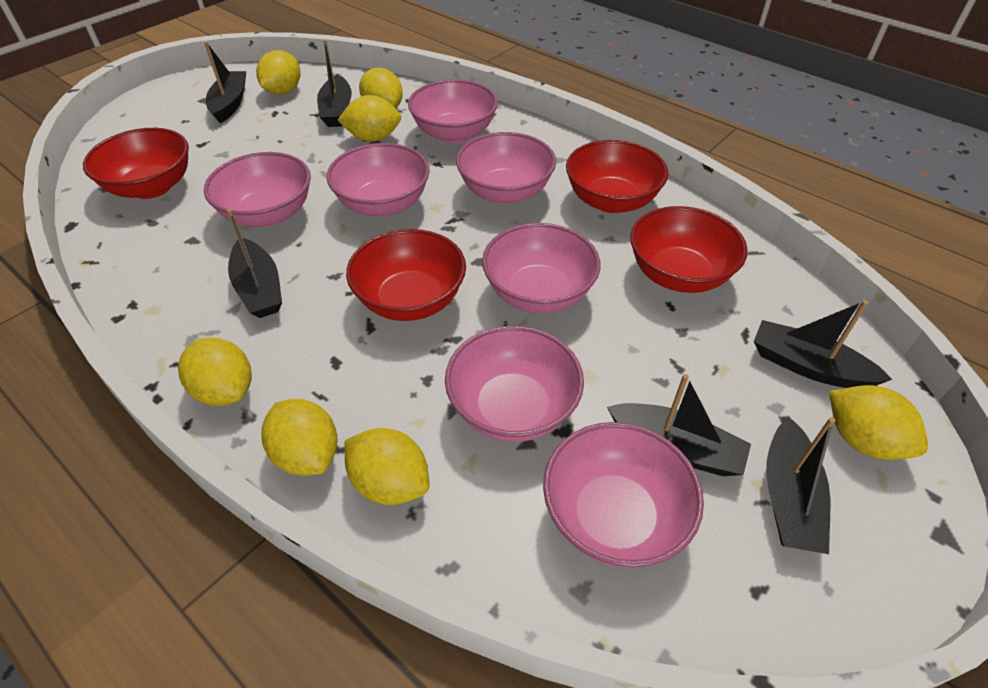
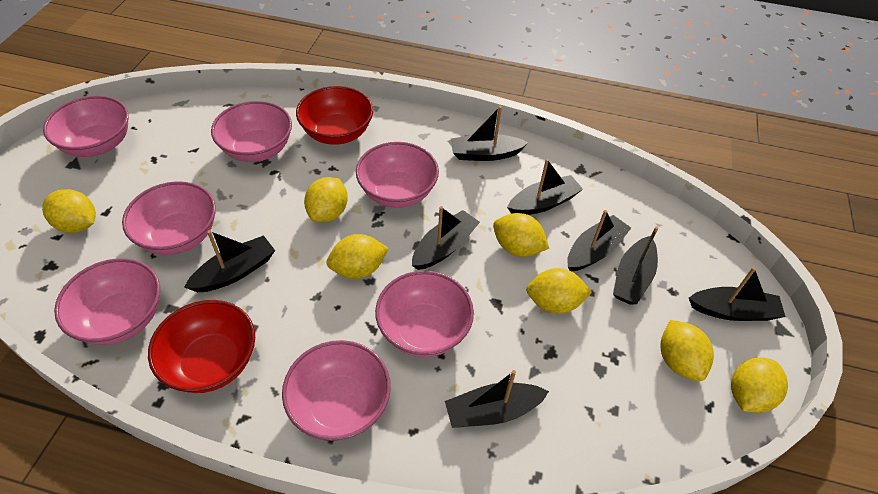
black boat: [204,42,246,123] [227,209,282,318] [317,40,352,127] [607,374,751,476] [754,300,892,388] [766,417,835,554] = 6 -> [184,230,275,292] [412,206,480,270] [445,370,549,428] [451,106,528,161] [507,159,583,215] [567,210,631,271] [613,226,658,305] [689,267,785,321] = 8
red bowl: [83,128,189,199] [346,229,466,321] [566,140,668,213] [630,206,748,293] = 4 -> [148,300,255,393] [296,86,373,145] = 2

